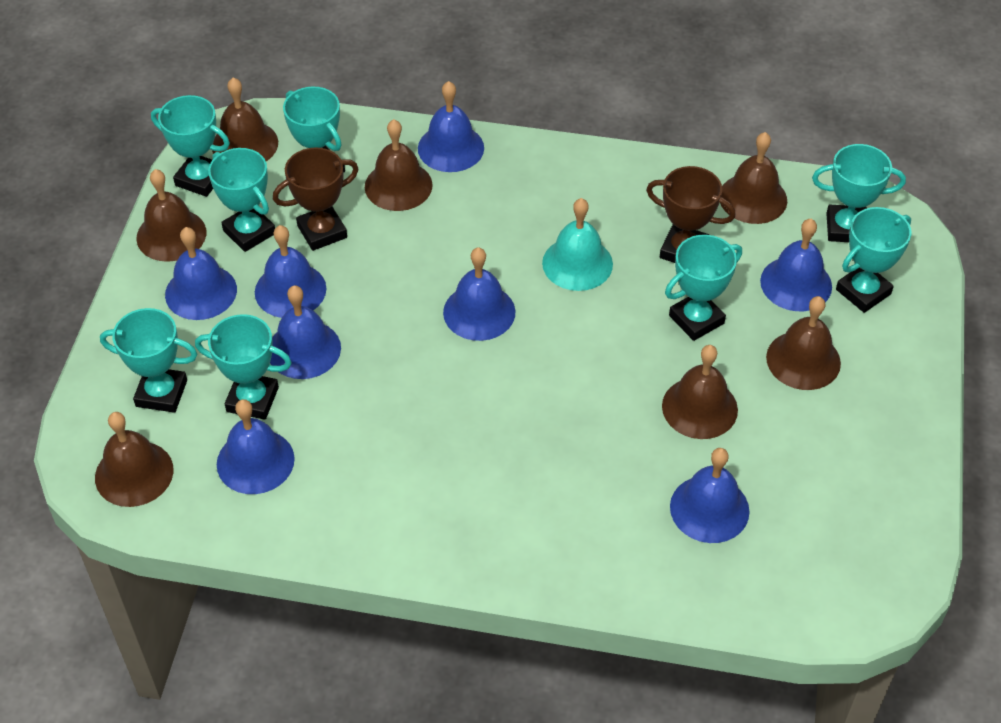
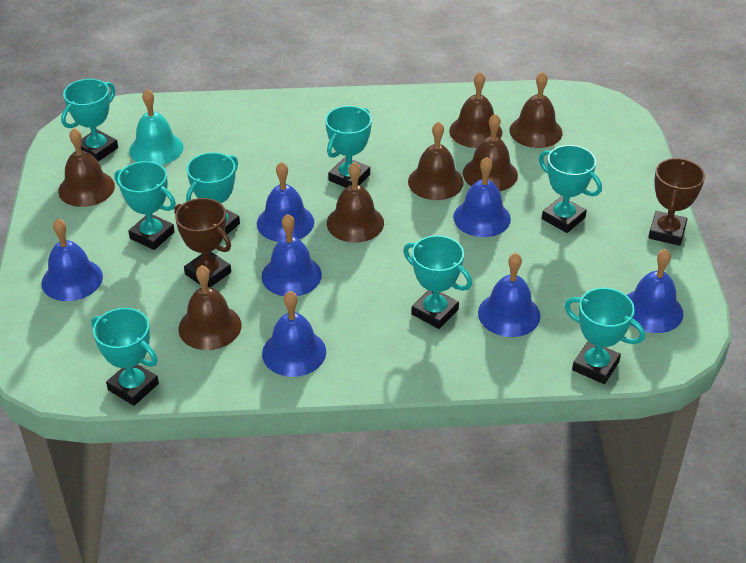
blue bell: [165,227,237,320] [217,399,295,494] [255,225,326,318] [270,285,341,379] [418,81,484,172] [443,247,516,341] [670,448,749,543] [760,219,832,311] = 8 -> [42,218,103,301] [257,162,314,242] [261,214,322,296] [262,291,326,377] [453,157,511,237] [478,253,540,337] [627,249,683,333] = 7

